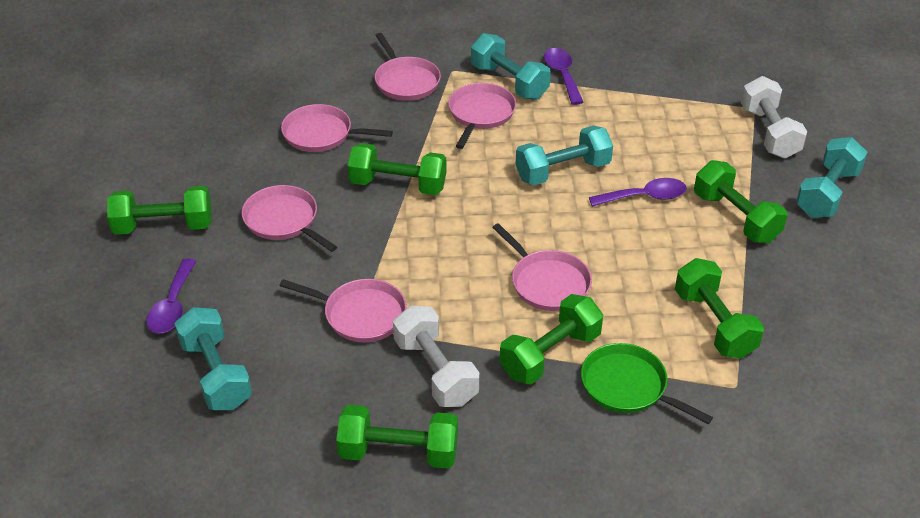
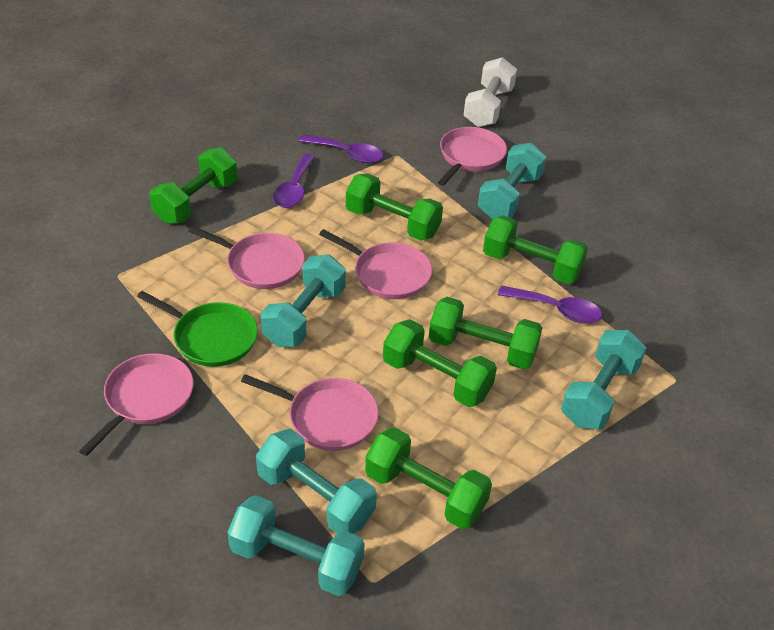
pink pan: [241,185,337,252] [279,279,407,342] [281,104,393,152] [375,33,441,101] [448,83,516,149] [492,223,592,311] = 6 -> [79,353,193,456] [188,226,305,289] [241,374,379,451] [319,229,432,299] [438,127,507,186] = 5
turquoise dumbbell: [174,307,252,410] [471,33,551,100] [516,126,613,185] [796,137,868,218] = 4 -> [228,495,365,596] [256,429,377,534] [261,254,346,347] [478,143,546,219] [561,330,646,429] = 5
white dumbbell: [393,306,479,407] [741,76,807,159] = 2 -> [463,57,517,127] = 1

